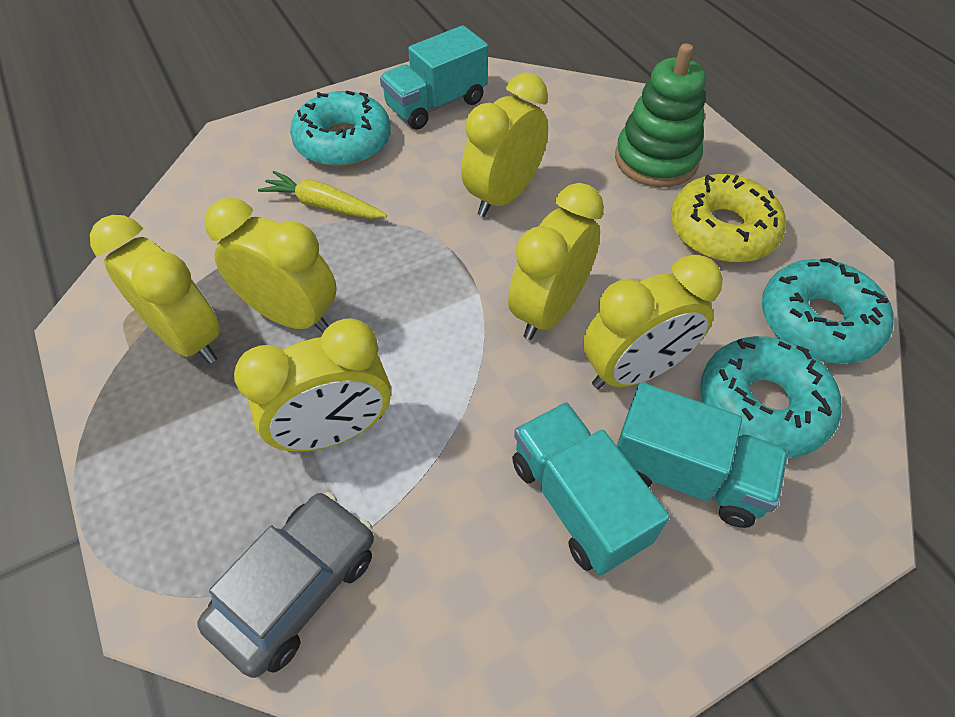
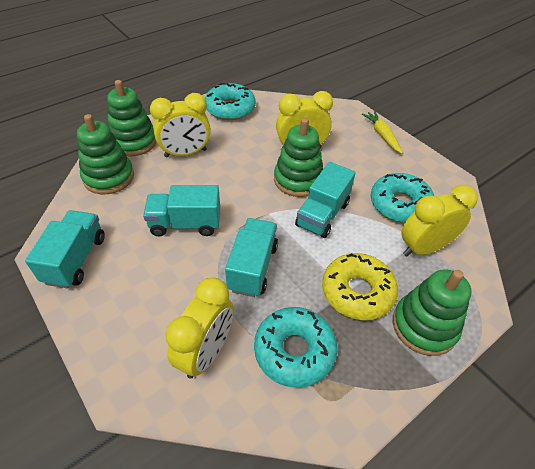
green stacking toy: [615,43,706,187] = 1 -> [77,114,134,194] [107,80,157,157] [274,118,323,197] [393,269,471,356] = 4
grey car: [197,492,374,678] = 1 -> none = 0
turquoise truck: [380,25,488,130] [512,402,670,575] [617,382,788,528] = 3 -> [25,210,105,288] [143,185,220,236] [225,218,278,297] [295,162,356,238] = 4
yellow clock: [90,215,220,364] [204,198,337,333] [234,318,391,452] [461,72,548,217] [508,183,604,340] [583,255,723,389] = 6 -> [150,93,211,157] [166,277,233,378] [276,91,333,150] [402,185,478,256] = 4

